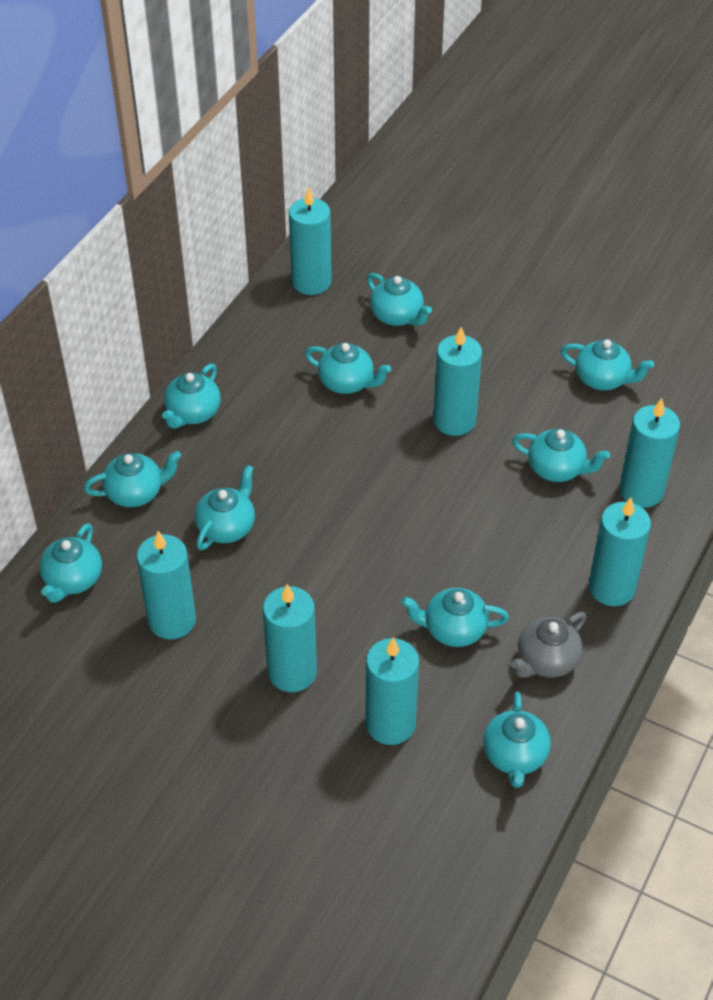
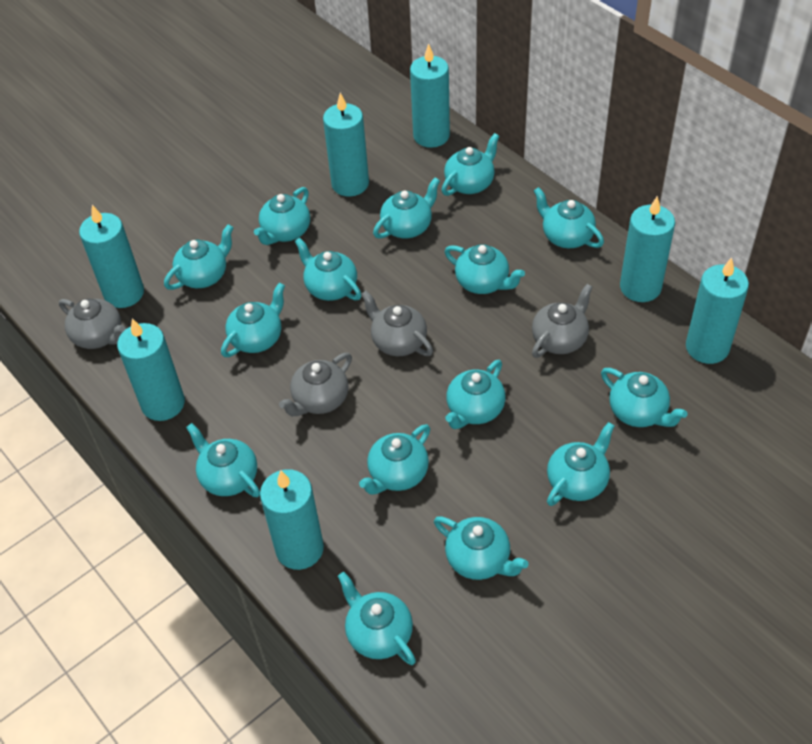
grey teapot: [511,612,586,678] = 1 -> [59,299,126,349] [279,353,352,416] [361,290,433,356] [532,284,593,358] = 4
turquoise teapot: [39,523,102,603] [84,451,181,507] [162,364,221,429] [195,465,255,550] [305,343,391,394] [367,273,432,326] [401,588,509,647] [483,692,551,788] [512,429,610,482] [561,339,654,390] = 10 -> [164,224,234,290] [186,423,260,497] [221,283,285,357] [254,187,310,245] [295,237,361,301] [338,572,416,665] [359,424,430,495] [373,177,440,239] [434,516,529,580] [442,133,500,196] [445,244,525,294] [445,360,506,429] [534,187,604,248] [547,422,615,506] [601,368,688,427] = 15

